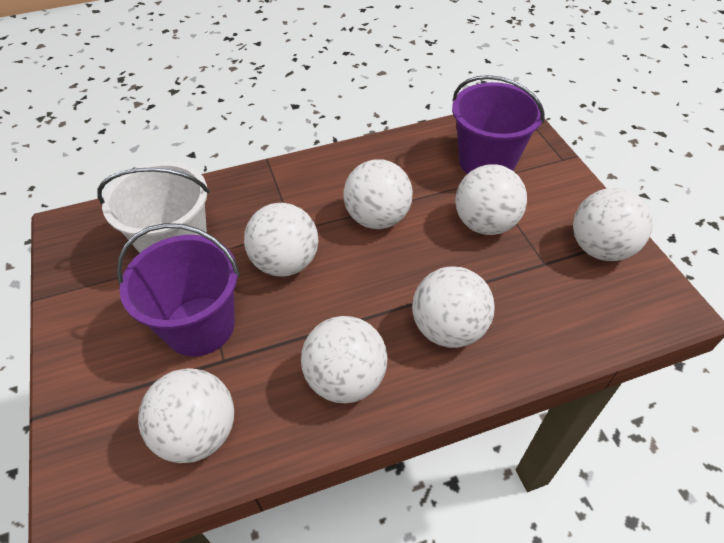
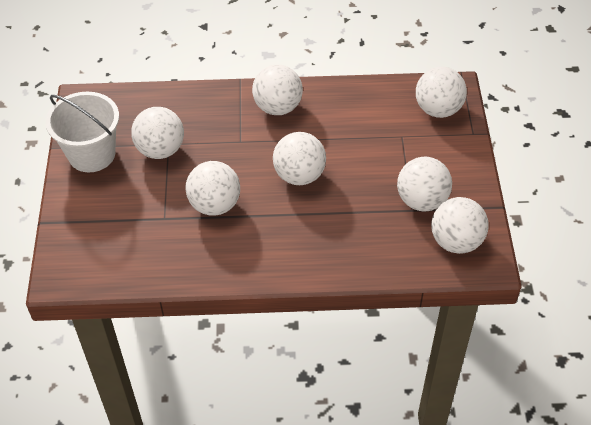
purple bucket: [117,223,240,356] [452,75,545,174] = 2 -> none = 0

